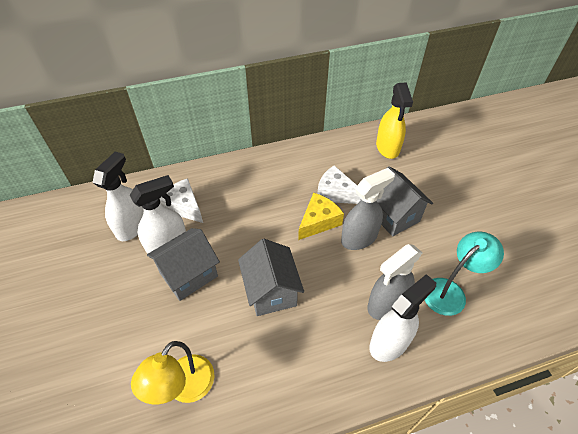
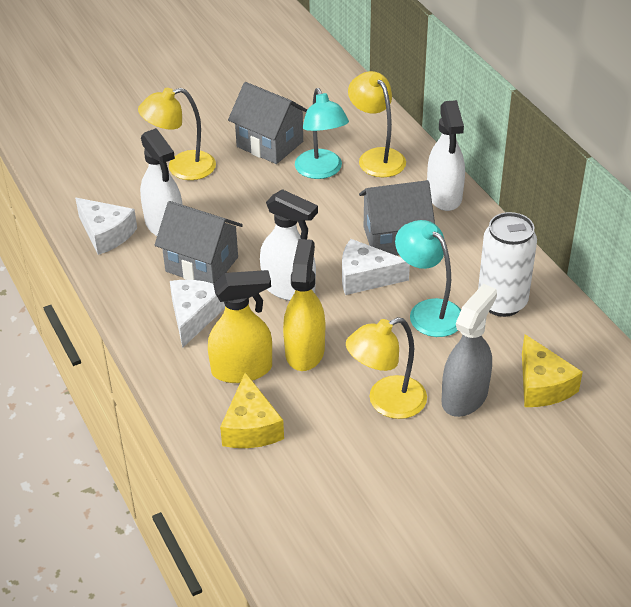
grey spray bottle: [341,168,395,250] [367,244,422,320] = 2 -> [442,284,497,417] = 1
turquoise lamp: [425,232,504,316] = 1 -> [295,88,349,179] [395,220,461,337] = 2
white can: none = 0 -> [478,212,537,317] = 1
white cheese: [159,178,203,223] [317,165,361,204] = 2 -> [75,198,137,255] [170,280,225,348] [342,239,410,295] = 3
yellow cheese: [298,193,344,240] = 1 -> [220,372,284,448] [522,334,583,407] = 2
yellow lamp: [131,341,214,404] = 1 -> [138,88,216,180] [346,317,427,419] [348,71,406,177] = 3
yellow spray bottle: [376,82,413,159] = 1 -> [208,270,272,383] [283,239,325,371] = 2

